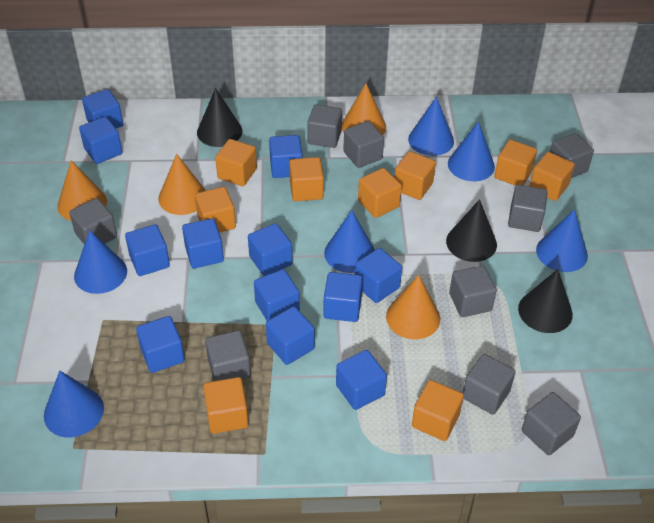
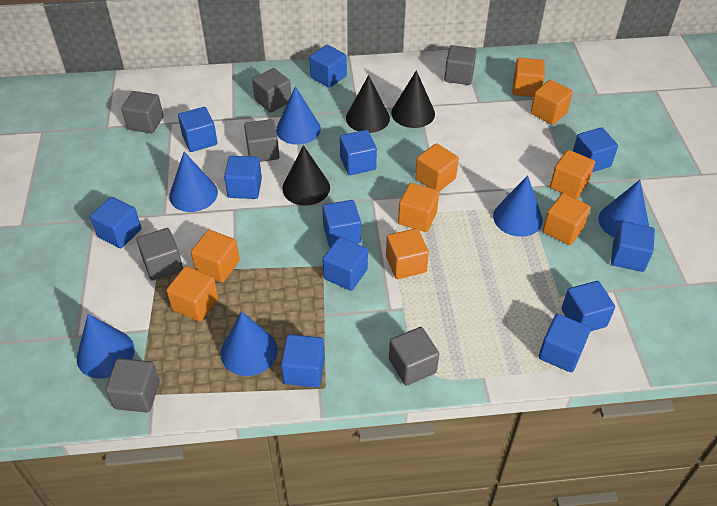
grey cube: [69,198,117,244] [205,330,251,381] [307,104,342,148] [343,121,384,168] [449,265,497,317] [463,354,516,415] [508,185,548,232] [522,392,581,455] [550,133,594,178] = 9 -> [105,358,160,413] [121,91,163,134] [137,228,183,281] [244,119,279,162] [252,68,291,113] [389,327,439,386] [444,45,477,85] = 7
orange cone: [57,160,107,221] [158,154,206,215] [342,84,386,135] [386,275,440,339] = 4 -> none = 0

